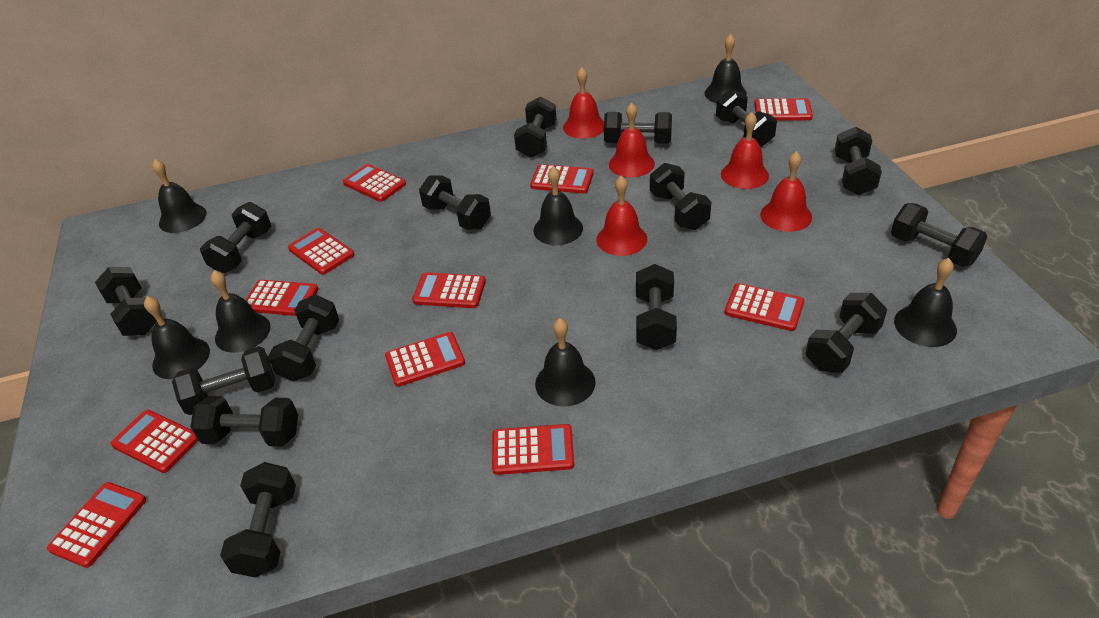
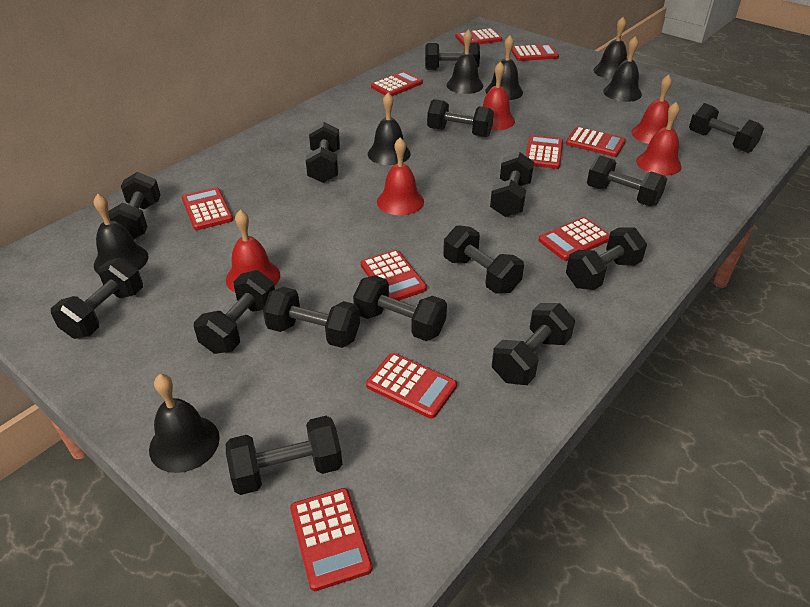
red calculator: [47,482,146,568] [111,410,198,473] [246,280,318,316] [288,228,354,275] [343,164,406,202] [385,332,465,387] [412,272,486,308] [492,424,574,475] [530,164,594,193] [725,283,804,331] [755,98,813,121] = 11 -> [182,187,233,230] [290,488,372,591] [361,250,427,300] [366,353,457,418] [371,71,423,96] [455,28,502,46] [511,44,559,61] [526,135,563,169] [539,217,610,261] [566,127,626,157] = 10

